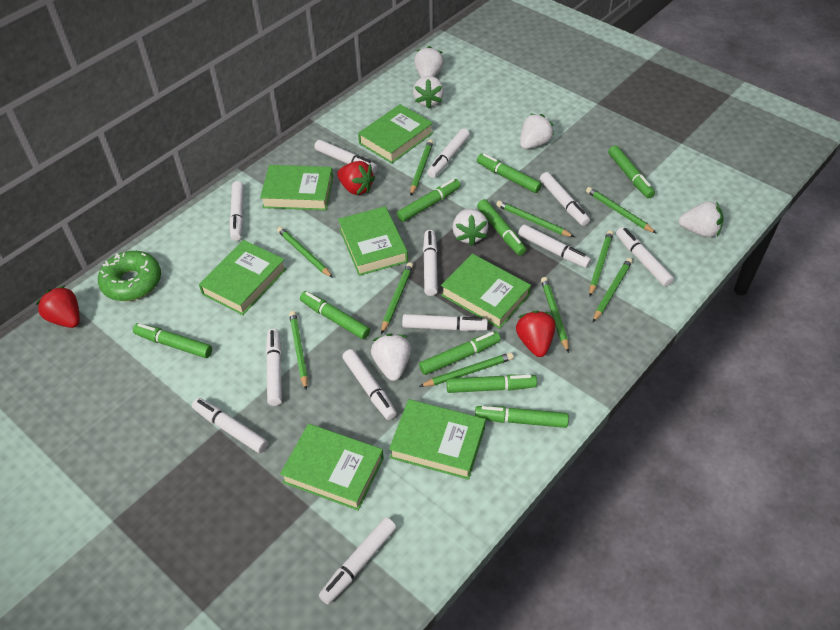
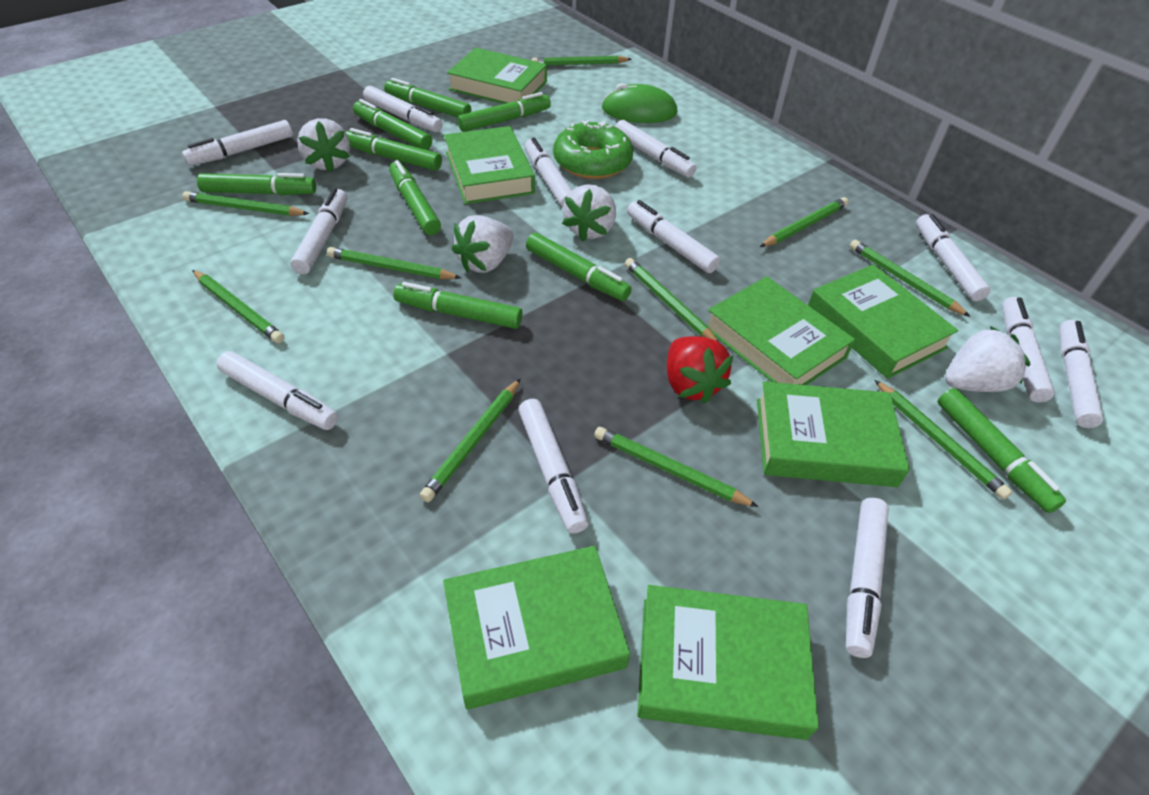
green mouse: none = 0 -> [602,83,677,123] = 1
red strawberry: [36,285,80,328] [337,161,375,195] [516,310,555,357] = 3 -> [667,336,733,404] = 1
white strawberry: [371,334,411,381] [413,76,444,109] [414,46,444,78] [452,209,488,246] [520,114,554,149] [679,201,724,237] = 6 -> [297,118,350,172] [452,215,514,273] [562,184,616,241] [945,326,1030,392] = 4

